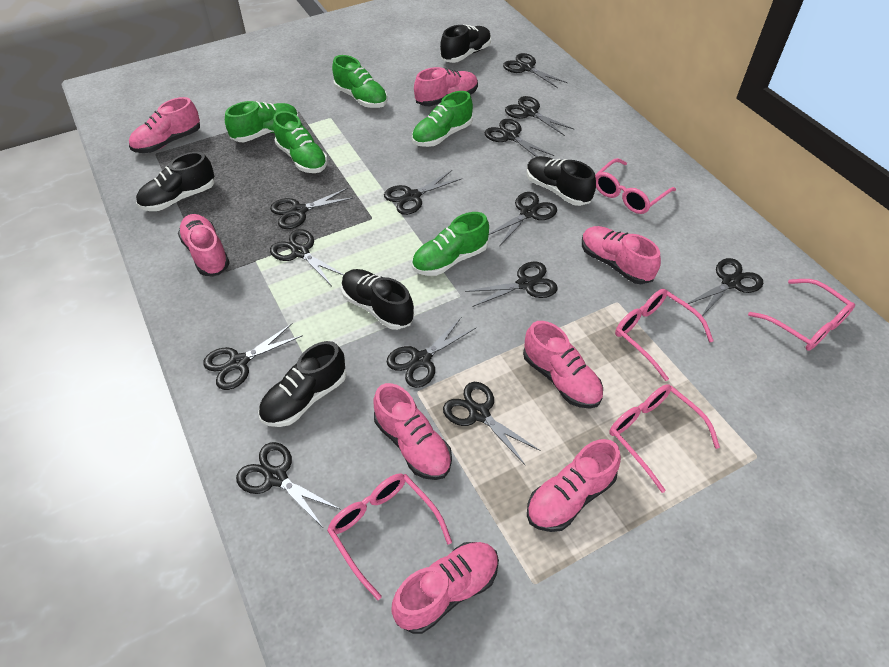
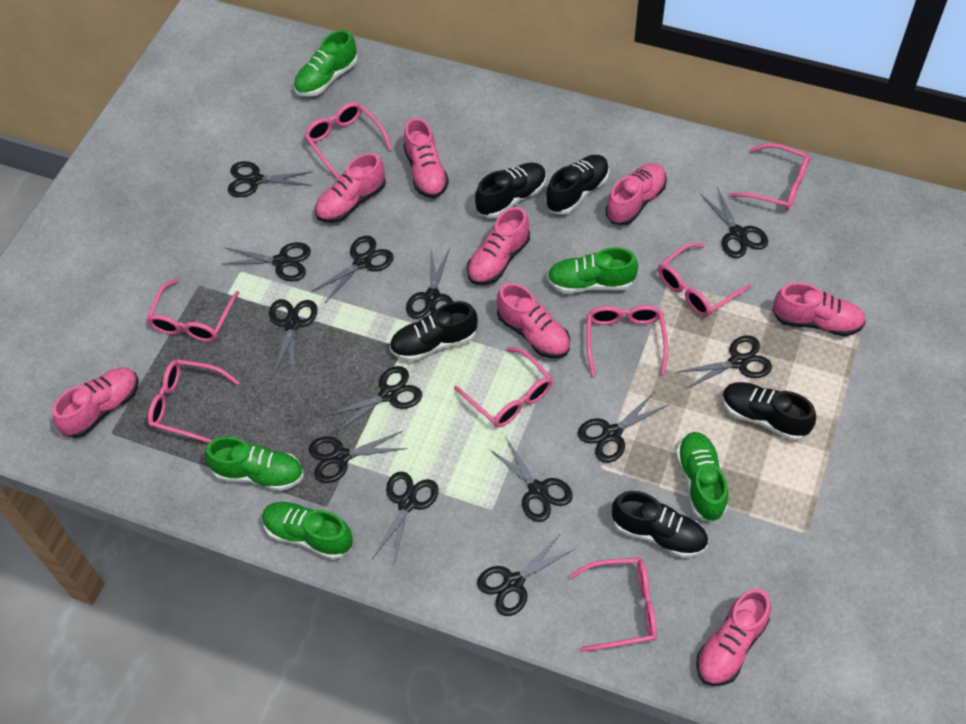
pink glasses: [327,473,452,600] [595,158,676,214] [609,384,720,493] [615,289,713,381] [748,279,855,351] = 5 -> [147,279,239,342] [148,359,240,443] [304,102,392,179] [454,347,553,428] [569,558,657,652] [587,305,668,376] [658,243,752,317] [729,143,810,211] = 8

